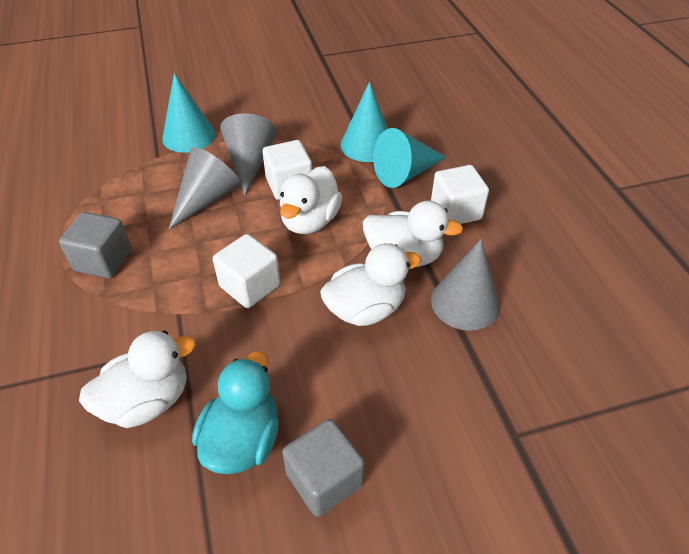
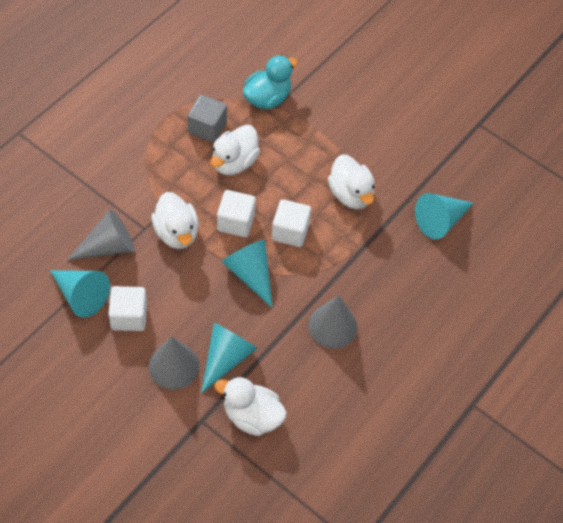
grey cube: [59,212,132,278] [282,419,365,517] = 2 -> [187,95,227,142] = 1
turquoise cone: [162,73,216,153] [341,82,388,162] [373,128,446,188] = 3 -> [50,270,110,318] [201,323,258,394] [222,240,273,308] [415,193,474,239] = 4

